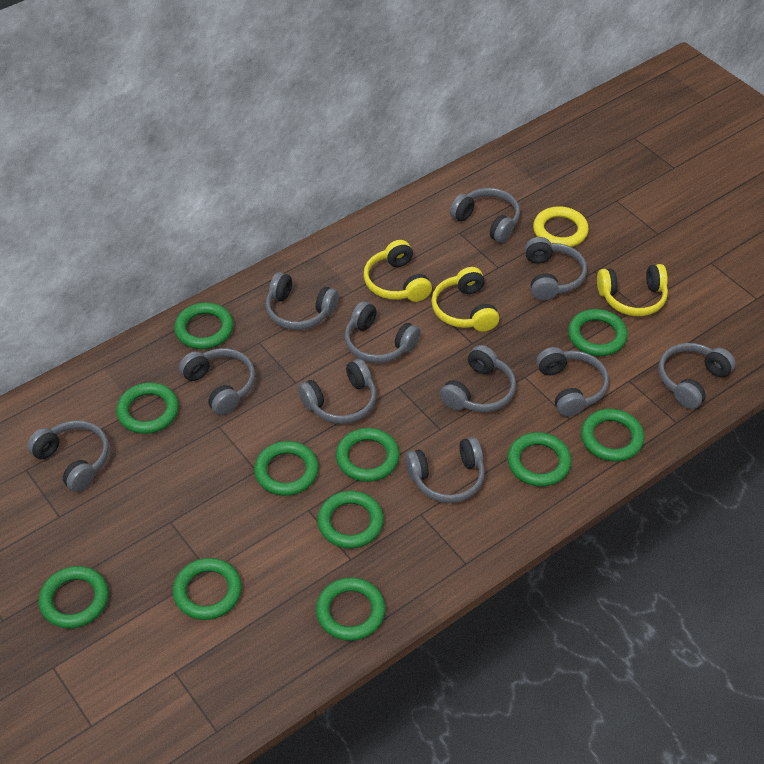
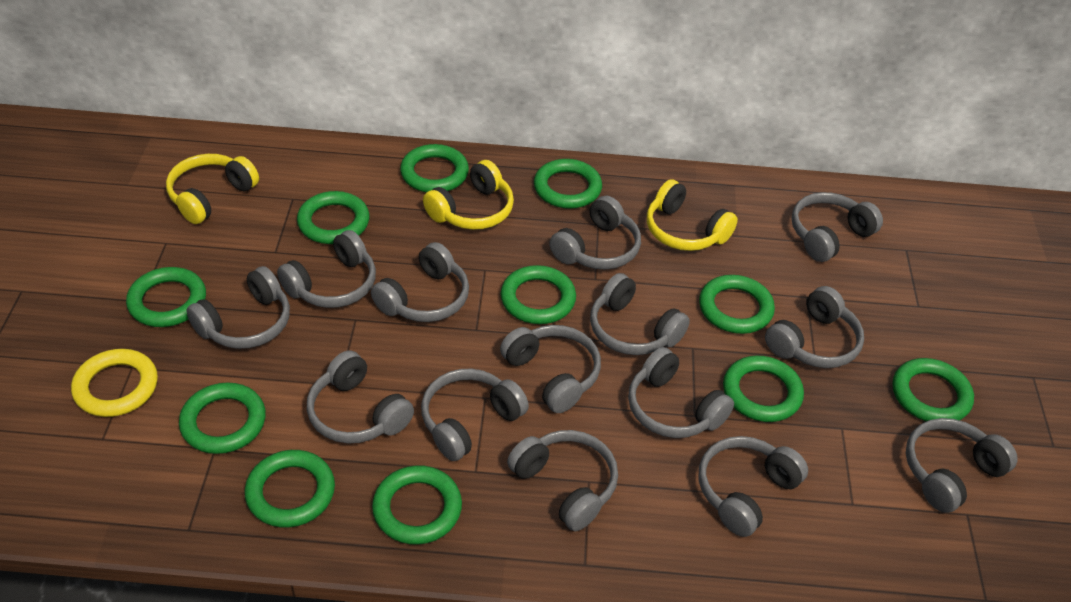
grey headphones: [27,420,109,492] [179,348,255,415] [265,272,339,330] [298,359,377,424] [345,301,421,363] [405,437,485,503] [440,345,516,412] [450,188,520,243] [525,237,587,301] [536,347,609,417] [658,343,736,409] = 11 -> [186,266,290,349] [277,230,376,308] [307,350,414,444] [371,242,469,322] [421,368,529,461] [500,325,601,413] [507,430,618,531] [549,196,641,270] [590,273,690,355] [628,347,734,438] [699,436,808,537] [765,286,864,368] [791,192,883,262] [906,418,1018,513] = 14

